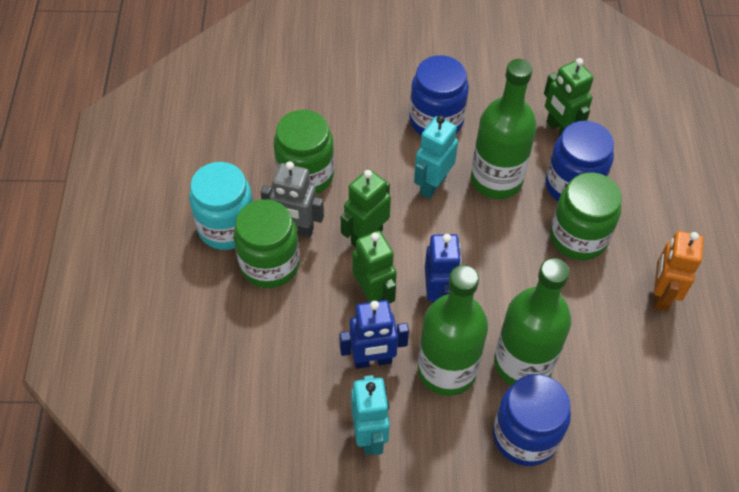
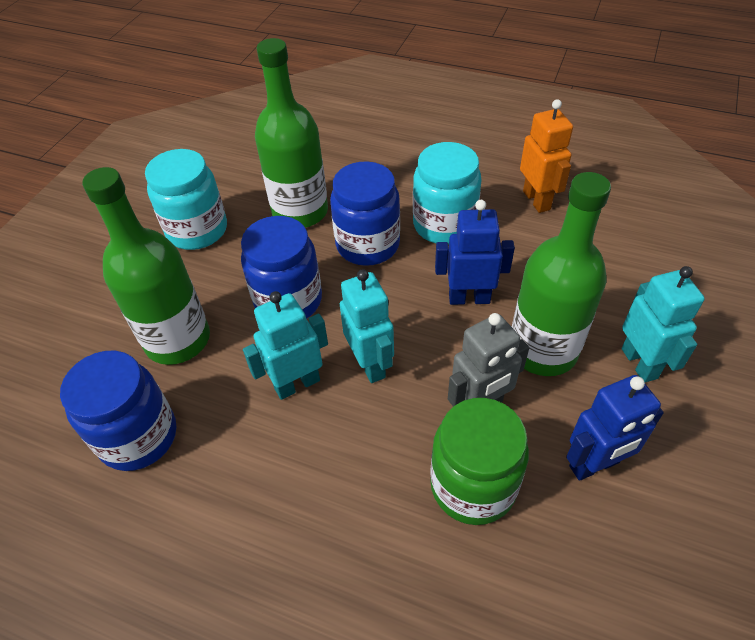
green jar: [234,199,300,288] [274,110,334,194] [550,173,622,260] = 3 -> [430,398,529,525] = 1
green robot: [341,169,391,247] [352,230,397,304] [544,58,594,137] = 3 -> none = 0
turquoise jar: [189,162,253,250] = 1 -> [145,149,227,250] [413,142,482,244] = 2
turquoise robot: [351,375,390,455] [414,115,458,199] = 2 -> [243,291,328,400] [340,269,394,383] [622,266,705,382] = 3

